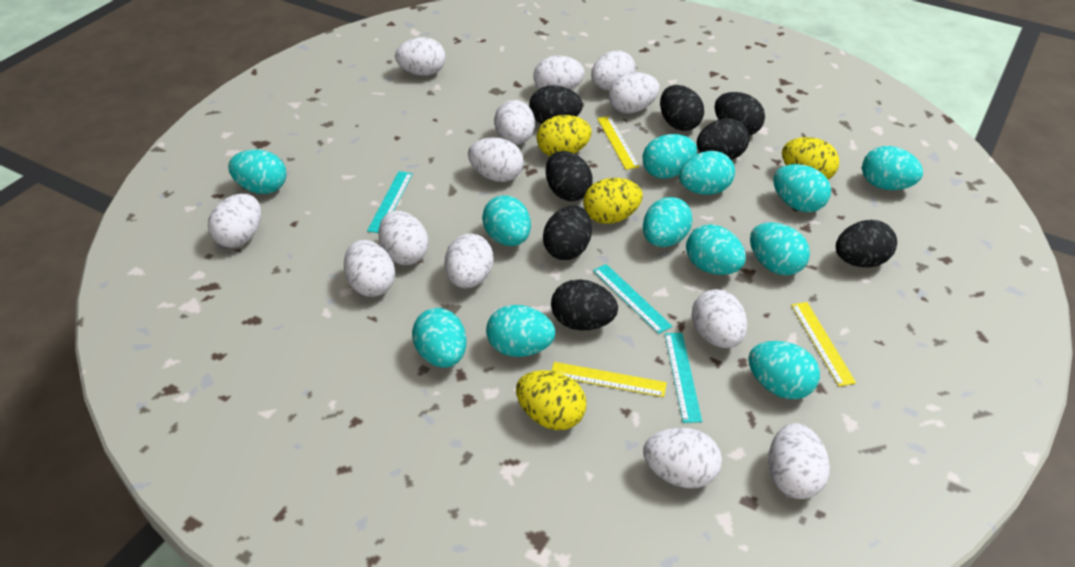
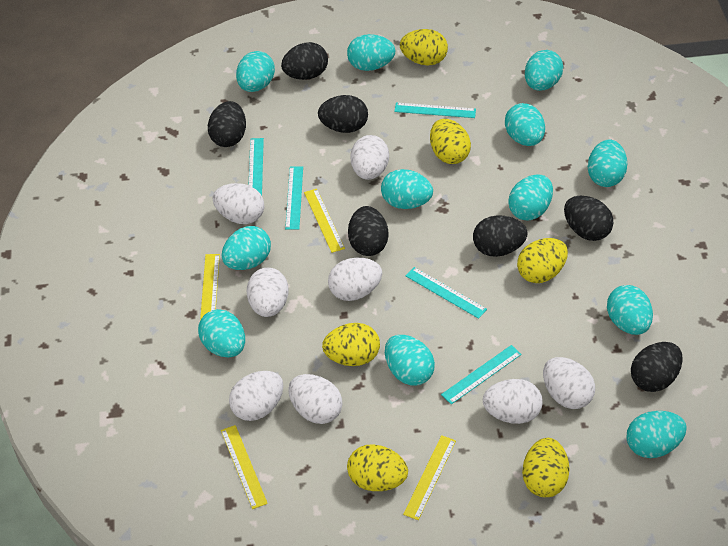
black egg: [529,85,583,124] [543,206,592,260] [546,151,593,201] [551,279,618,330] [660,85,704,131] [697,118,750,160] [715,92,765,136] [836,220,897,267] = 8 -> [208,101,246,147] [281,42,328,80] [318,95,368,133] [348,206,389,256] [473,215,527,257] [564,196,613,241] [631,342,683,392] = 7
turquoise ruler: [367,171,413,233] [593,264,672,334] [665,333,702,423] = 3 -> [249,138,264,195] [285,166,303,230] [394,102,476,118] [406,267,487,319] [441,345,522,404] = 5
white egg: [208,194,261,247] [344,240,395,297] [379,211,429,265] [395,37,446,76] [445,234,493,288] [468,137,524,182] [494,100,535,145] [534,56,585,90] [591,51,636,91] [609,72,660,114] [643,428,722,488] [691,289,747,348] [768,423,830,499] = 13 -> [213,183,264,224] [229,371,283,421] [247,268,289,317] [288,374,342,424] [328,258,382,301] [350,135,389,180] [483,379,543,424] [543,357,595,409] = 8
yellow egg: [516,370,586,430] [537,115,592,156] [583,178,643,224] [782,137,839,180] = 4 -> [322,323,380,366] [347,444,408,491] [400,29,448,66] [430,119,471,164] [517,238,568,283] [522,438,570,497] = 6
yellow ruler: [551,362,667,397] [597,116,640,170] [791,302,856,387] = 3 -> [200,254,220,320] [221,425,268,509] [304,189,345,253] [403,435,456,520] = 4

